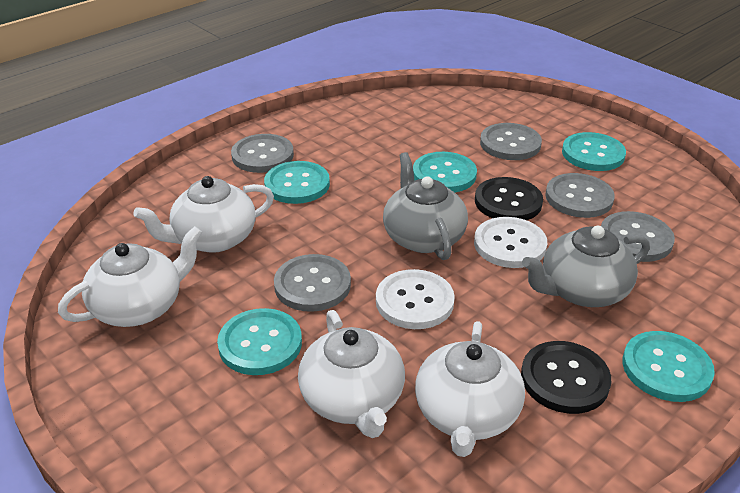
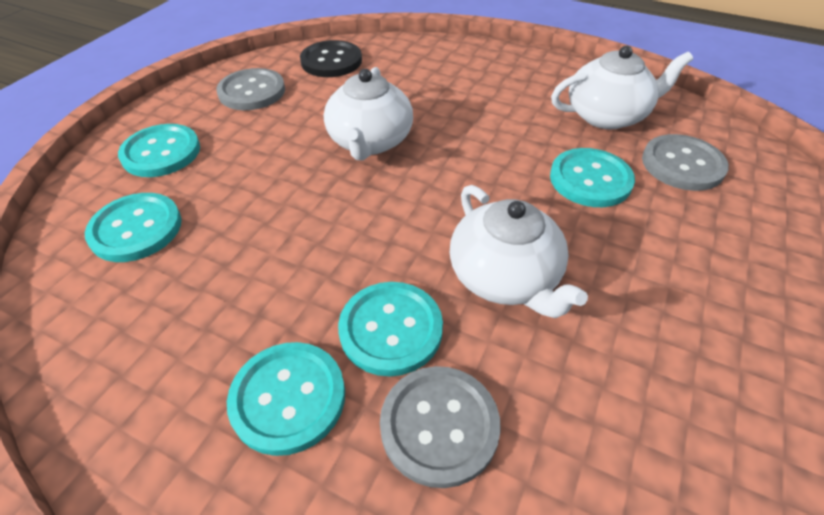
black button: [475,177,543,220] [521,341,611,414] = 2 -> [300,40,362,77] = 1
grey button: [231,134,294,173] [274,254,351,312] [480,123,542,160] [545,173,615,218] [601,211,675,262] = 5 -> [216,68,285,110] [380,366,501,488] [642,134,729,191] = 3
grey teapot: [383,152,468,260] [522,226,650,307] = 2 -> none = 0
white button: [376,269,455,329] [474,217,547,268] = 2 -> none = 0
white teapot: [58,226,202,327] [133,176,274,253] [298,310,405,438] [415,321,525,457] = 4 -> [324,67,413,161] [450,185,588,318] [551,46,693,129] = 3

